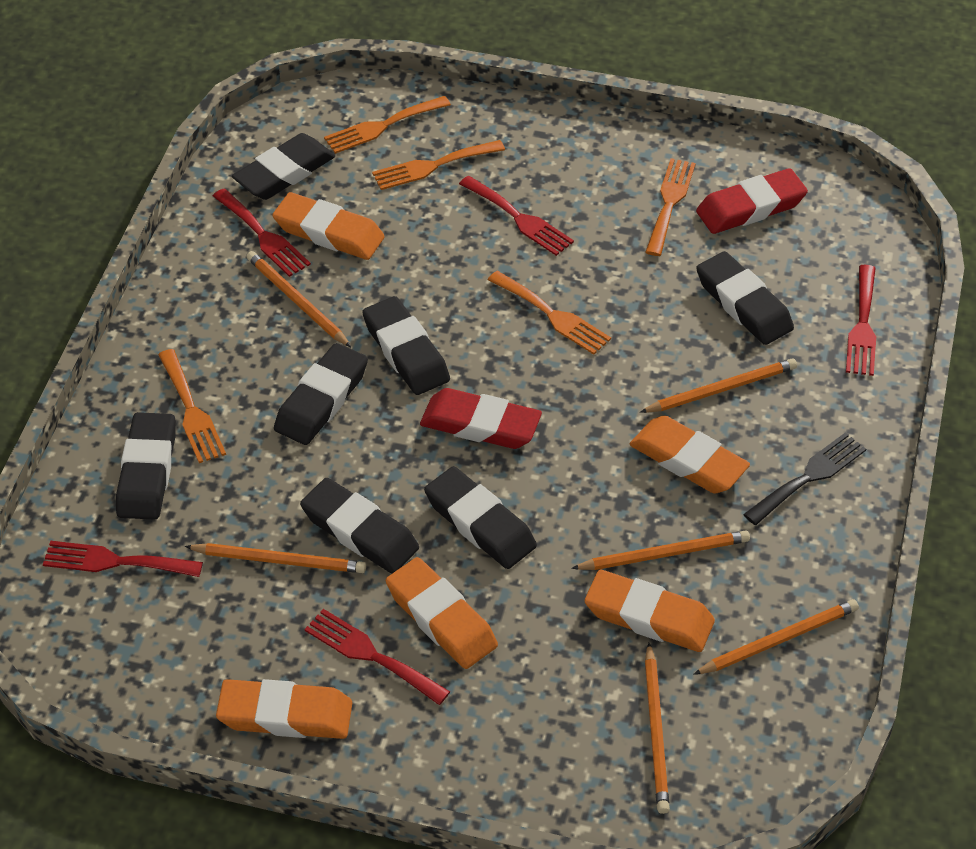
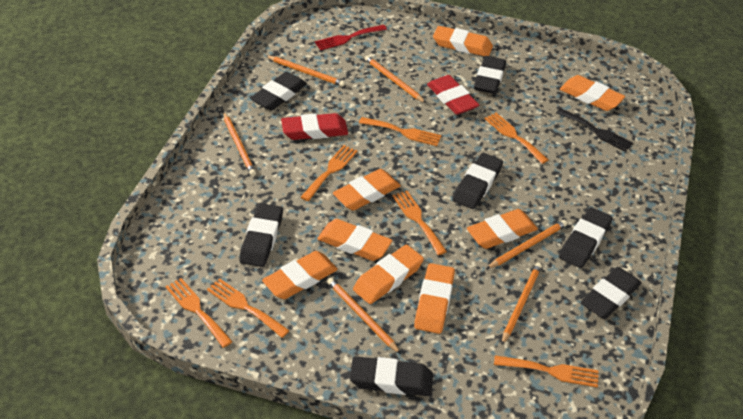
orange eraser: [216,679,352,739] [273,192,385,260] [386,557,498,669] [585,570,715,652] [630,416,750,493] = 5 -> [262,251,338,299] [317,219,392,261] [333,169,401,211] [353,245,424,304] [414,263,455,334] [433,26,493,56] [467,209,538,249] [560,75,625,111] = 8
orange fork: [158,349,226,463] [324,96,451,154] [372,140,505,190] [488,271,611,355] [646,158,696,256] = 5 -> [165,278,233,348] [207,278,290,338] [301,145,357,201] [359,117,442,146] [392,190,447,255] [484,113,548,164] [494,355,599,388] = 7
red fork: [43,541,203,577] [213,189,311,277] [304,609,450,705] [459,176,574,256] [846,265,876,376] = 5 -> [315,25,387,50] = 1

